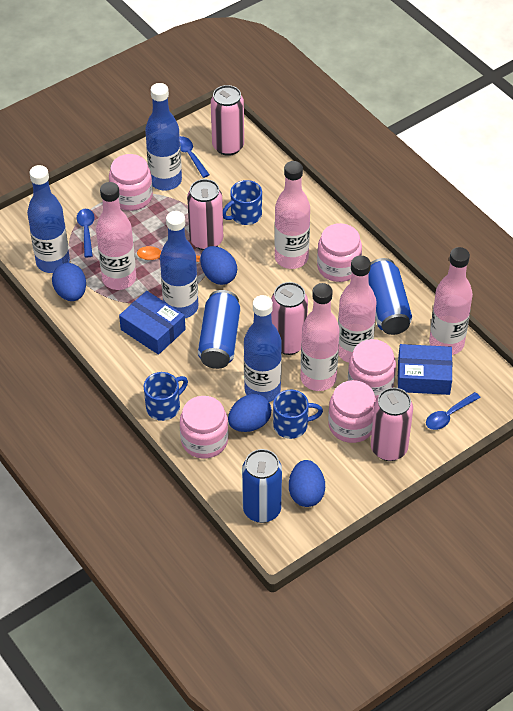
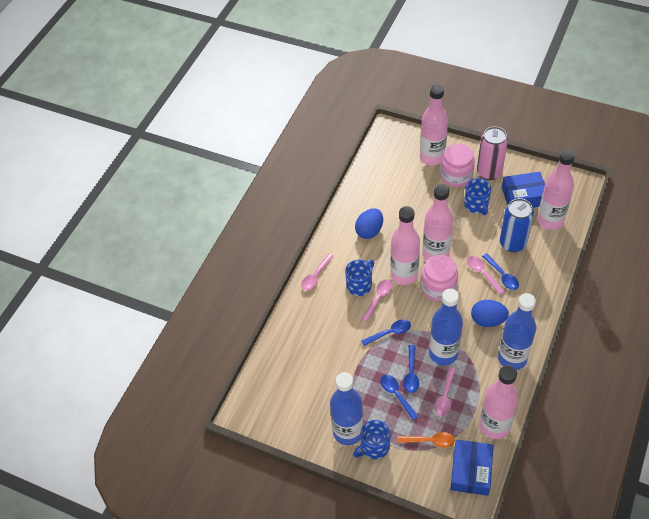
blue bottle: [27,165,70,273] [145,83,182,190] [160,211,198,318] [244,295,282,402] = 4 -> [330,372,363,445] [429,289,463,365] [498,293,536,370] = 3
blue can: [198,290,240,369] [242,449,282,523] [368,258,412,335] = 3 -> [500,198,534,252] = 1
blue egg: [52,263,86,301] [200,246,237,285] [228,394,271,432] [289,460,325,507] = 4 -> [355,208,383,239] [471,300,509,327] = 2
blue spoon: [76,209,94,257] [180,136,210,178] [426,392,481,430] = 3 -> [361,320,411,346] [380,375,419,420] [403,345,419,393] [482,253,519,290] = 4
pink can: [187,179,223,250] [211,85,244,156] [271,282,308,355] [371,388,413,461] = 4 -> [477,127,508,180] = 1
pink jar: [109,154,153,211] [180,396,228,459] [317,223,362,282] [328,380,376,443] [348,339,396,399] = 5 -> [421,255,458,301] [440,143,475,187] = 2
pink spoon: none = 0 -> [301,254,334,291] [362,280,393,322] [434,368,456,416] [467,256,505,294] = 4

